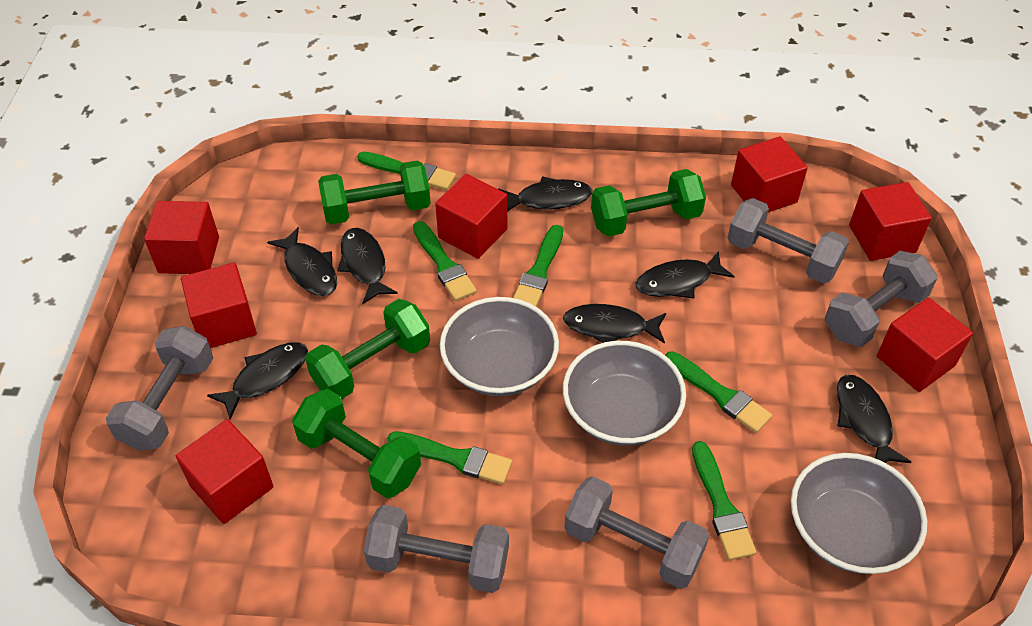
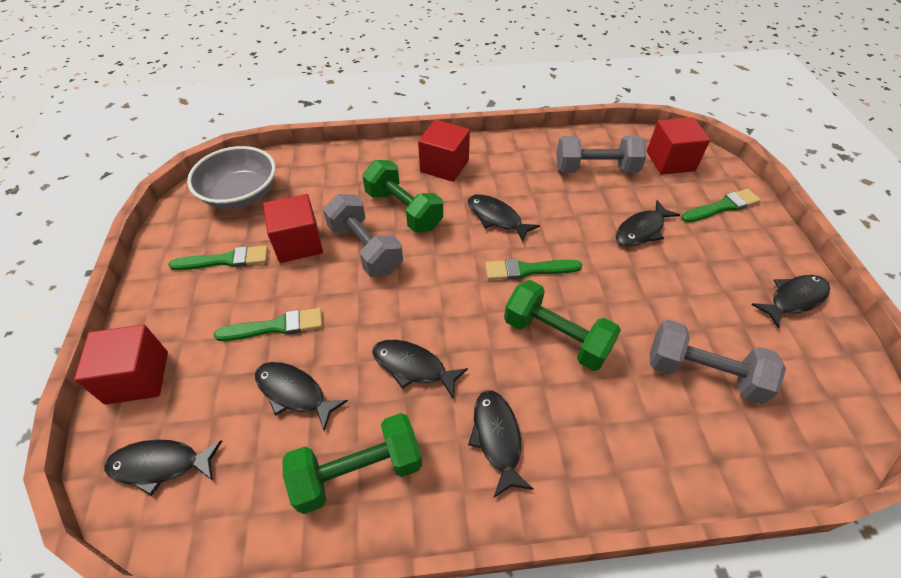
green brush: [357,152,456,190] [387,431,512,484] [413,221,477,301] [513,225,563,307] [665,351,772,433] [692,441,756,560] = 6 -> [169,246,268,270] [214,308,322,341] [485,258,582,280] [681,189,761,223] = 4
green dumbbell: [292,389,421,498] [305,299,430,399] [318,160,431,224] [591,169,706,237] = 4 -> [282,413,422,514] [362,160,443,233] [504,280,621,371] = 3
grey bowl: [440,297,559,396] [563,341,686,446] [791,453,927,574] = 3 -> [187,146,276,209] = 1
grey dumbbell: [106,326,213,450] [364,505,509,593] [564,476,709,589] [727,198,849,284] [825,251,938,347] = 5 -> [323,194,403,277] [556,136,647,173] [650,320,786,404] = 3
red cube: [144,201,219,274] [176,419,274,524] [181,263,257,348] [435,174,507,259] [731,136,808,212] [849,182,932,261] [877,298,973,392] = 7 -> [74,325,168,405] [263,194,323,263] [418,120,470,182] [647,117,710,175] = 4

